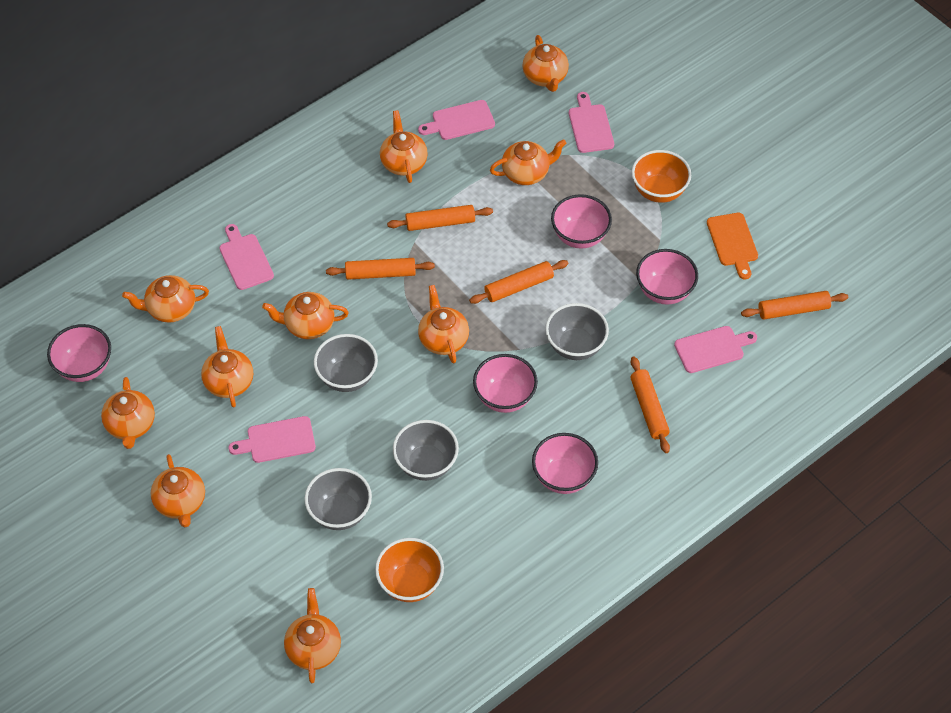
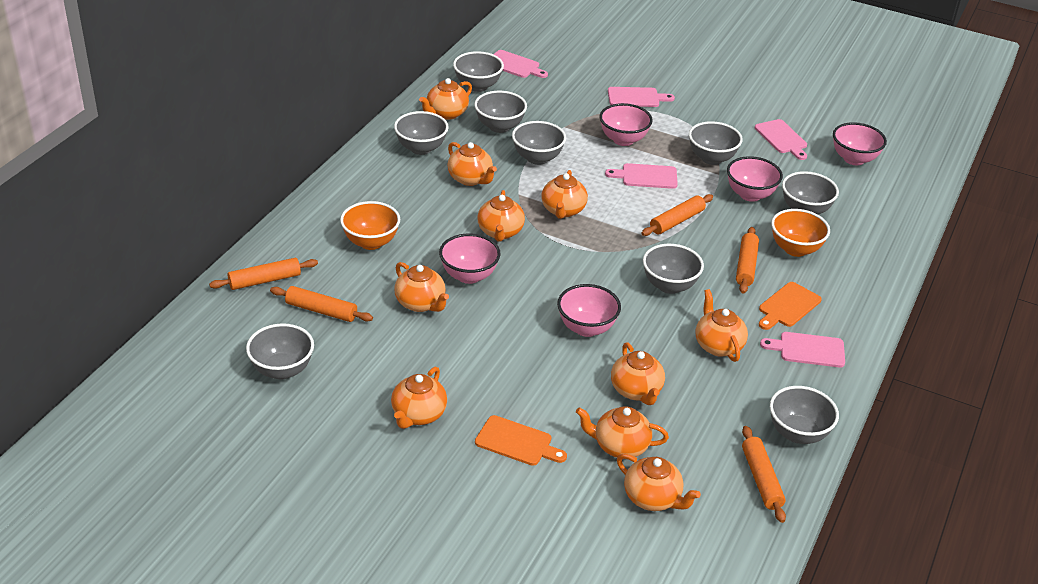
grey bowl: [305,468,372,530] [314,334,378,392] [393,420,459,481] [545,303,609,360] = 4 -> [246,323,314,380] [394,111,449,155] [453,51,504,92] [474,91,527,133] [512,121,566,165] [643,244,704,294] [689,121,743,165] [770,386,839,444] [782,171,839,214] = 9
orange cutting board: [707,213,758,279] = 1 -> [475,415,567,466] [759,282,822,330] = 2

